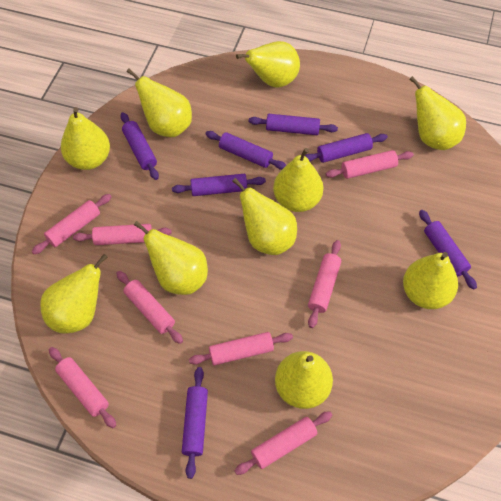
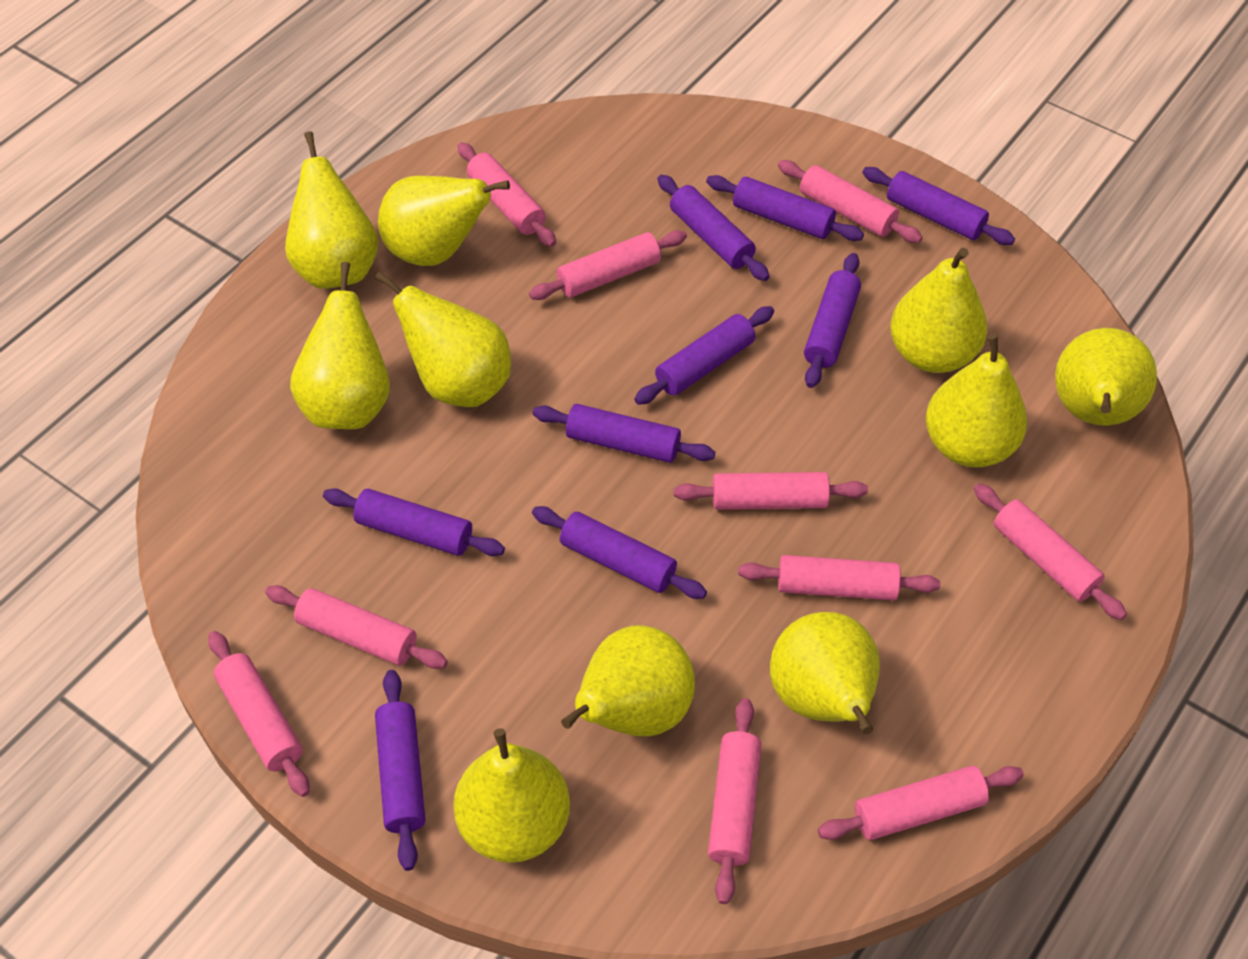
pink rolling pin: [32,194,112,254] [49,347,116,428] [73,224,172,245] [116,271,183,344] [189,332,293,365] [235,411,332,475] [308,240,341,328] [326,150,414,179] = 8 -> [208,631,310,797] [265,585,448,669] [458,142,556,247] [529,230,687,300] [674,472,868,510] [708,698,761,904] [738,555,940,600] [778,160,923,243] [818,766,1024,840] [974,483,1127,620] = 10
purple rolling pin: [121,112,159,180] [172,174,266,196] [182,367,208,479] [205,131,286,170] [249,114,338,135] [305,133,388,163] [419,210,477,290] = 7 -> [323,488,505,556] [375,670,425,871] [532,506,707,599] [533,404,715,463] [634,306,774,405] [657,175,770,281] [706,175,864,241] [804,253,861,388] [862,167,1015,245] = 9

